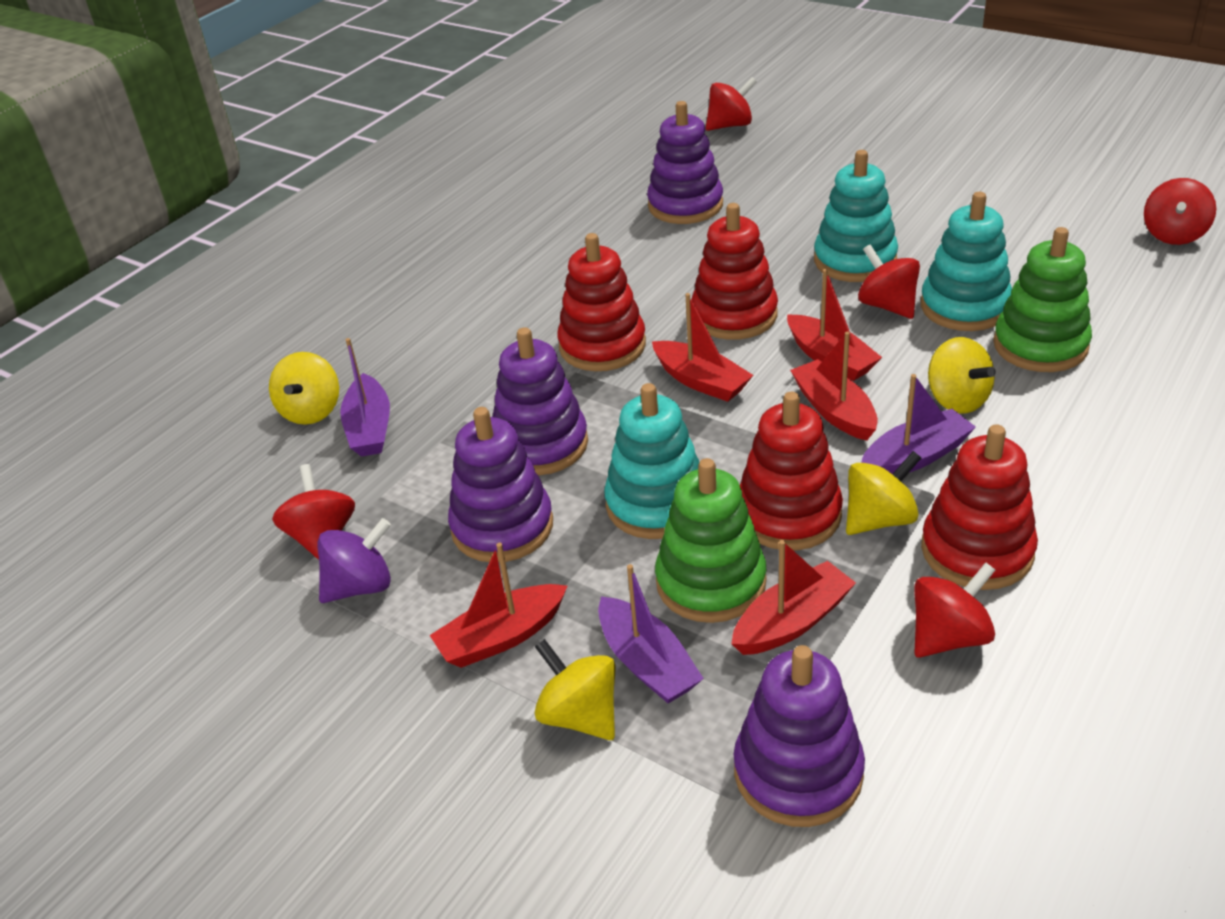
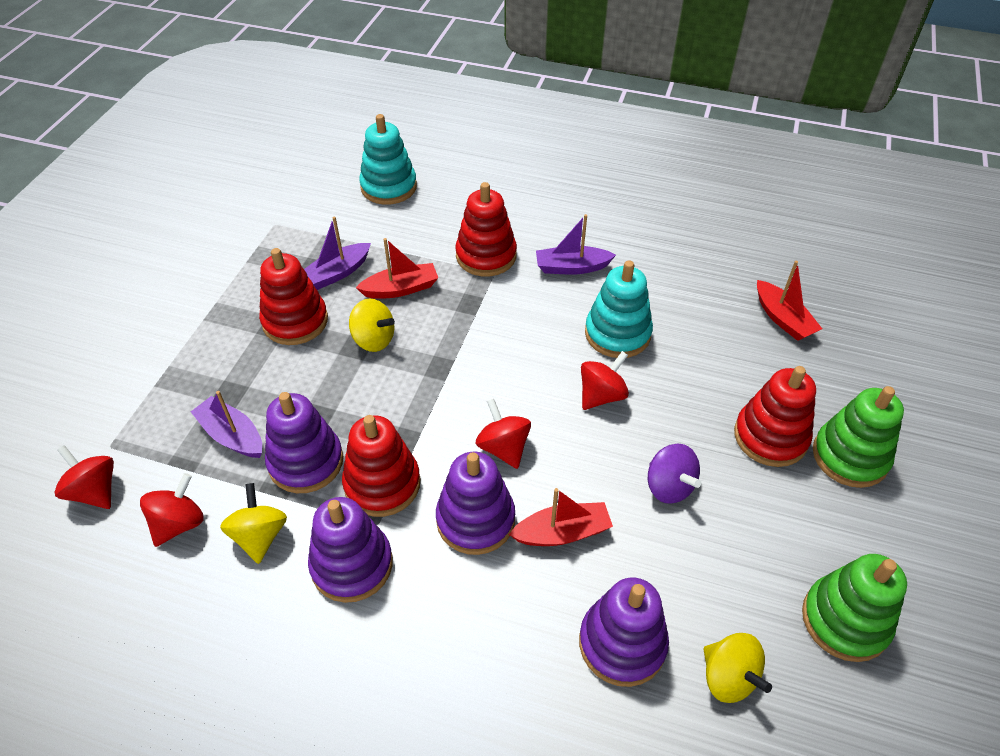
red boat: [429,543,567,668] [652,293,753,402] [731,540,856,655] [787,269,882,381] [790,332,878,441] = 5 -> [356,238,438,299] [509,488,613,546] [757,261,822,341] = 3
red spinning top: [272,464,355,560] [706,77,757,131] [858,244,920,319] [914,562,995,658] [1144,178,1216,245] = 5 -> [55,445,114,509] [140,473,204,547] [476,399,531,469] [581,351,629,410] = 4
turquoise stacking toy: [604,383,699,539] [814,150,898,282] [921,192,1012,331] = 3 -> [359,114,417,205] [585,260,653,358] = 2
yellow spinning top: [269,352,339,425] [535,639,616,740] [846,451,921,535] [928,337,996,414] = 4 -> [220,483,287,564] [349,298,395,352] [703,633,772,703] = 3

